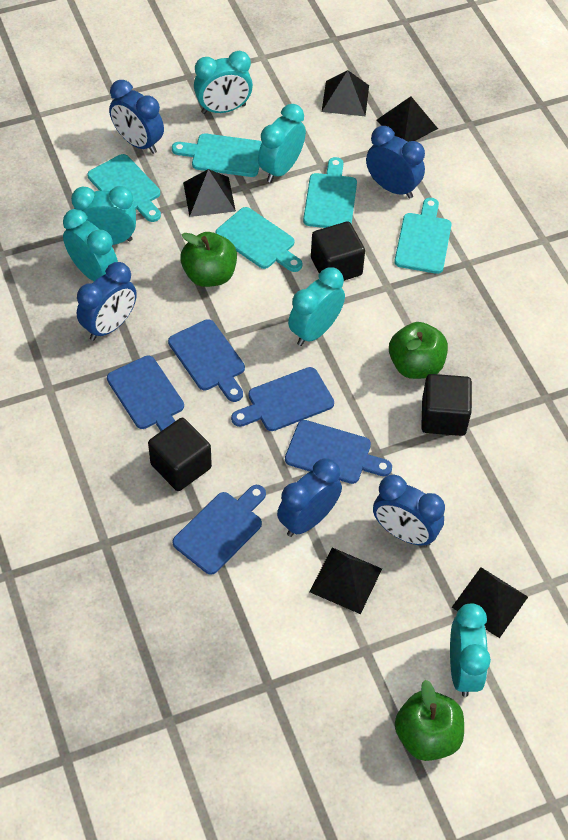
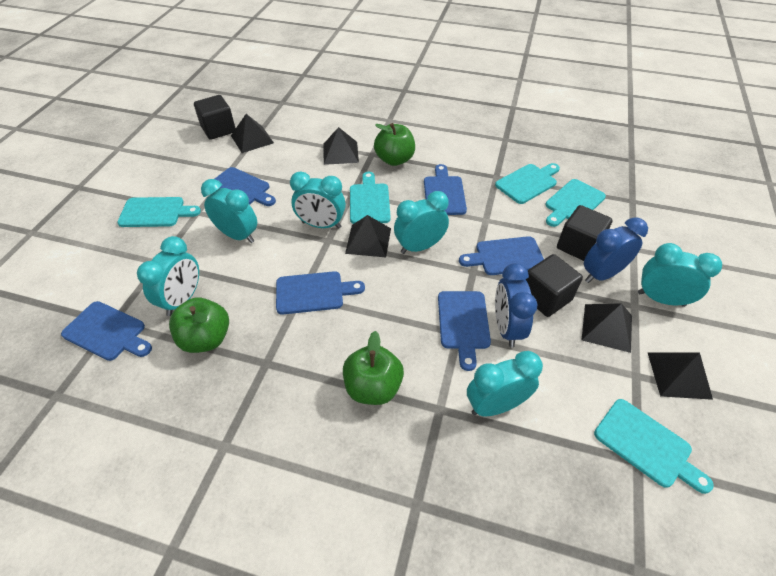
blue clock: [77,262,137,341] [109,80,164,154] [277,458,342,537] [366,126,425,199] [373,475,445,546] = 5 -> [495,263,538,347] [584,217,648,283] = 2
blue cutting board: [107,356,184,431] [168,319,245,402] [173,485,266,575] [231,367,334,431] [285,420,392,484] = 5 -> [61,301,152,361] [215,167,276,206] [276,271,365,315] [424,164,467,215] [438,291,491,371] [459,236,544,275] = 6

